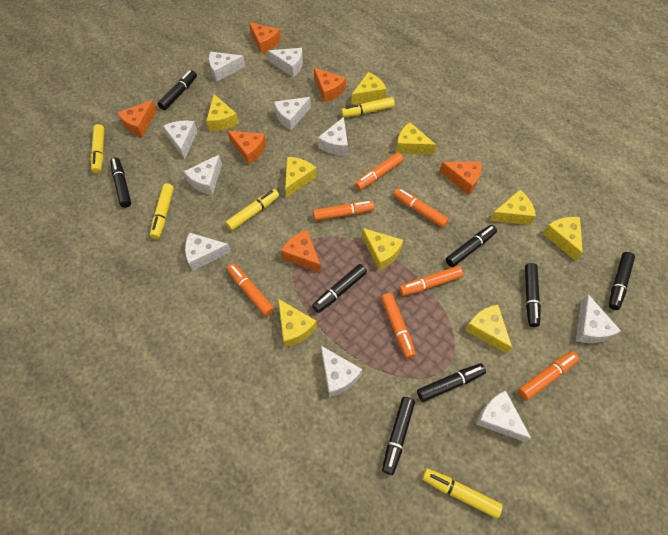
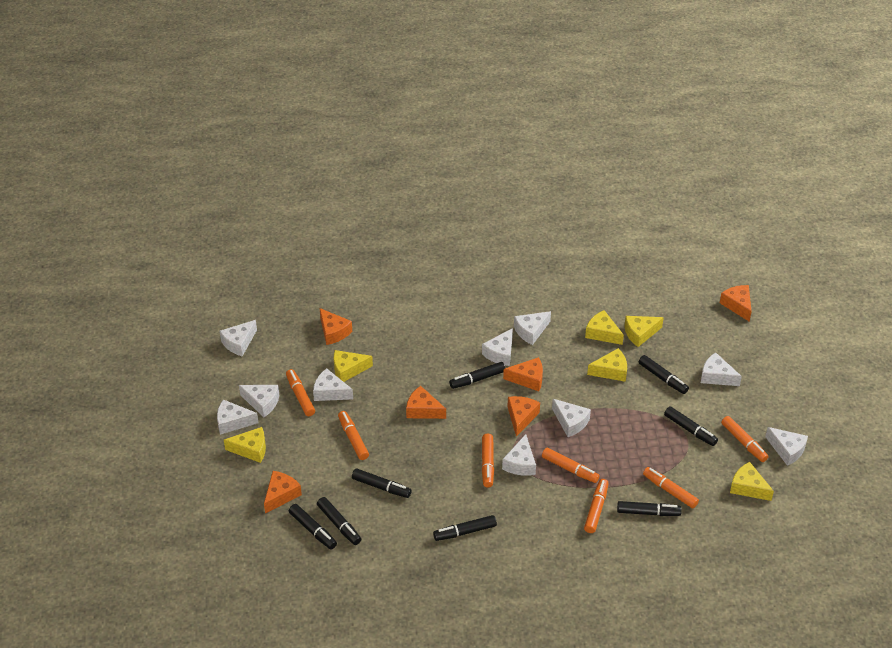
yellow cheese: [206,94,239,131] [278,299,317,347] [285,157,317,198] [351,72,387,105] [362,228,403,270] [396,122,436,155] [465,305,512,354] [490,190,536,225] [543,217,583,261] = 9 -> [224,427,266,463] [334,350,373,382] [585,310,624,345] [587,348,627,382] [624,316,664,347] [730,462,774,501] = 6
yellow marker: [91,124,104,173] [150,183,174,239] [225,189,279,231] [341,97,395,118] [422,468,503,518] = 5 -> none = 0

